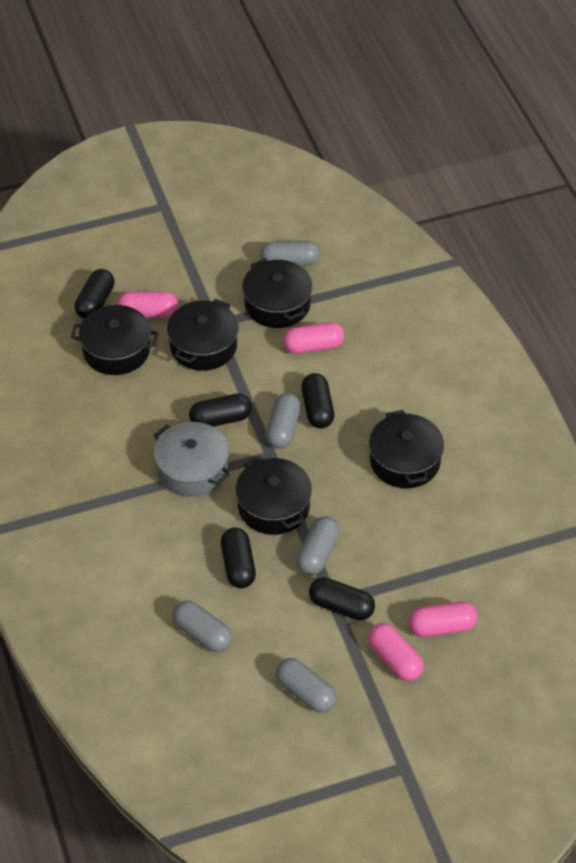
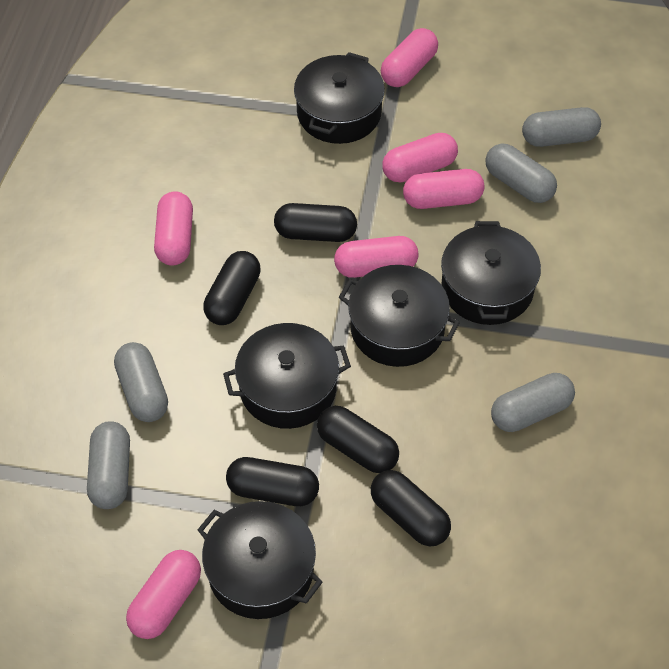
grey pot: [154,422,230,497] = 1 -> none = 0
pink capsule: [117,291,178,318] [283,322,344,354] [368,623,424,681] [409,601,477,637] = 4 -> [126,550,201,639] [154,191,193,266] [334,236,418,278] [381,28,438,87] [382,133,458,183] [403,169,484,209] = 6

